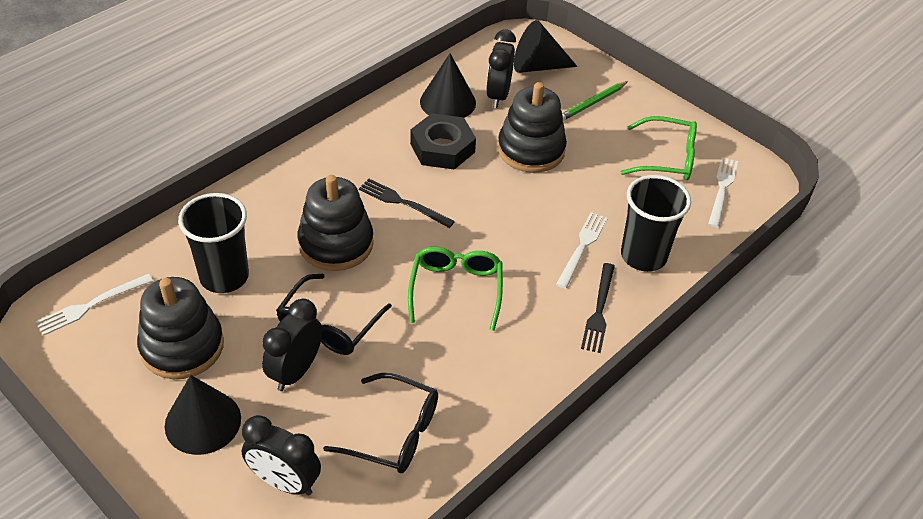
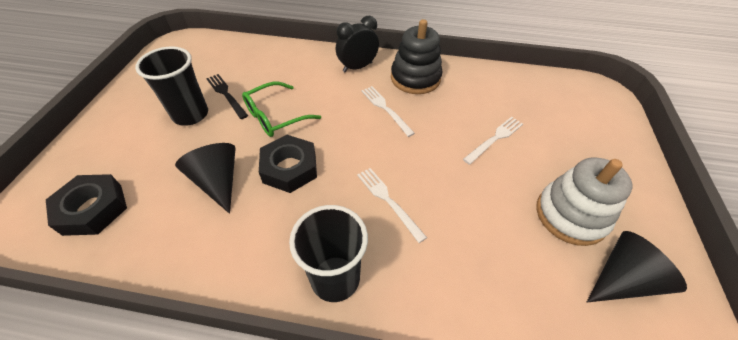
black clock: [242,415,321,496] [262,299,322,391] [486,29,516,108] = 3 -> [336,16,379,72] = 1
black cone: [165,375,241,455] [420,53,476,118] [514,20,578,73] = 3 -> [175,143,236,214] [587,231,687,302] = 2
black fork: [359,179,455,228] [581,263,615,353] = 2 -> [206,74,248,119] = 1
black glasses: [276,274,392,355] [323,373,438,473] = 2 -> none = 0
black nut: [410,113,476,170] = 1 -> [46,174,127,236] [259,135,317,193] = 2
black stacking toy: [137,277,224,379] [297,175,374,271] [497,82,567,173] = 3 -> [391,19,442,94] = 1
green glasses: [408,247,503,331] [621,116,697,180] = 2 -> [242,82,321,137] = 1
green pencil: [562,81,628,121] = 1 -> none = 0
white stacking toy: none = 0 -> [536,158,633,246] = 1

